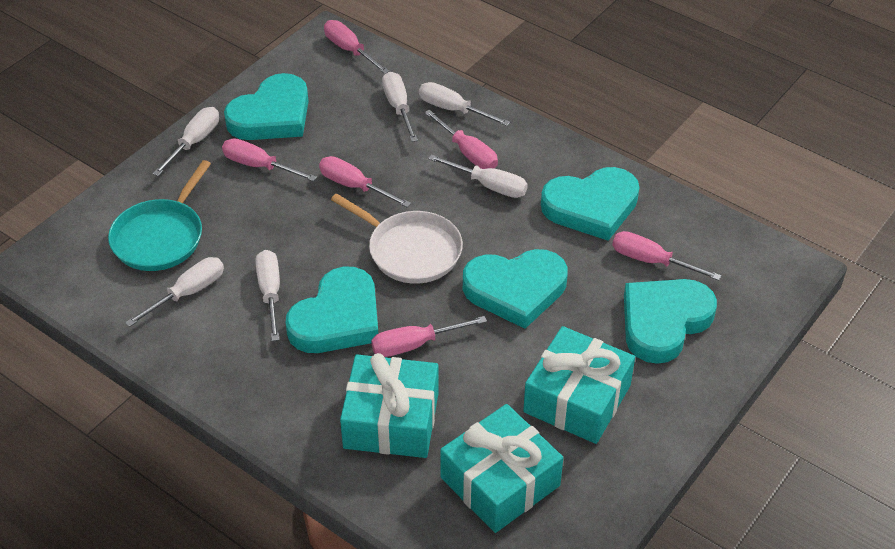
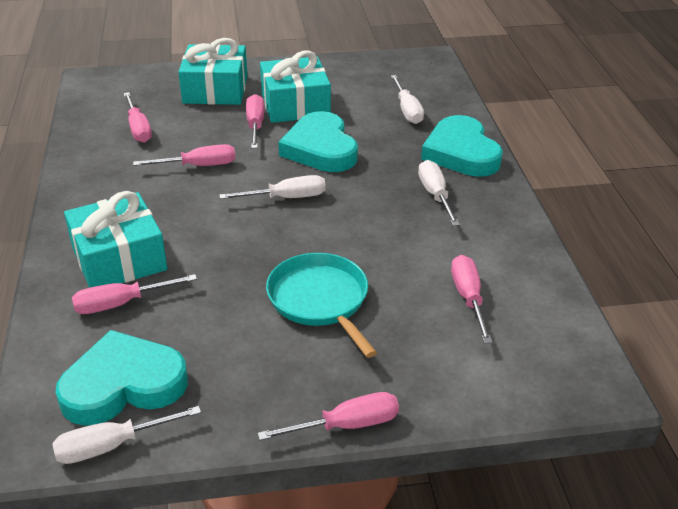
turquoise heart: [224,73,309,140] [285,266,378,353] [463,249,568,329] [541,167,640,241] [624,279,717,364] = 5 -> [55,330,188,426] [279,111,358,172] [421,115,503,177] = 3
white pan: [331,193,463,284] = 1 -> none = 0
white screwdriver: [125,257,224,327] [153,107,219,176] [256,250,280,341] [382,72,418,142] [419,82,510,126] [428,154,528,198] = 6 -> [52,406,201,464] [219,175,326,199] [391,75,424,124] [418,160,460,226] = 4

